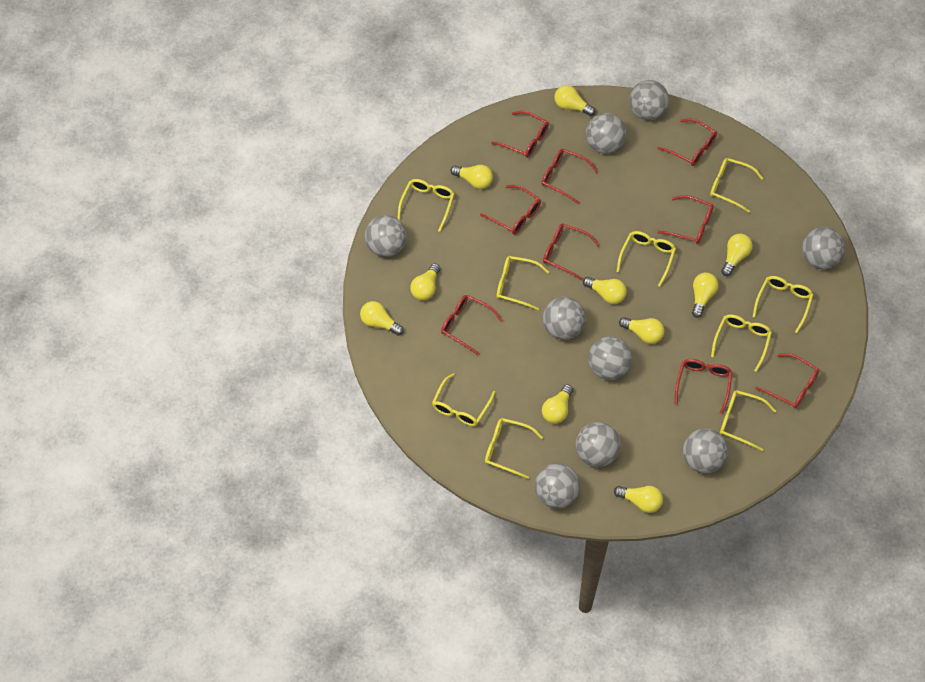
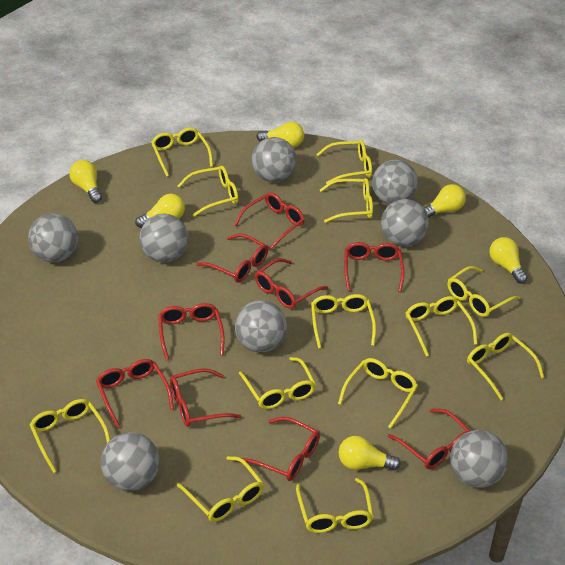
grey ball: [365,215,407,257] [535,463,580,509] [543,297,586,340] [576,422,621,467] [586,113,626,154] [588,336,632,380] [629,80,669,120] [683,428,728,473] [802,227,845,269] = 9 -> [28,213,78,262] [101,432,160,491] [139,214,189,262] [235,300,287,352] [251,137,296,182] [372,160,418,205] [381,199,429,247] [450,430,508,488] = 8
yellow glasses: [397,179,454,232] [432,373,496,426] [485,418,543,479] [496,256,549,310] [616,231,676,287] [710,158,764,213] [711,314,772,372] [720,390,776,451] [753,276,814,333] = 9 -> [30,399,110,473] [151,128,213,177] [177,456,264,522] [178,166,238,217] [239,357,316,409] [296,478,374,533] [311,294,376,348] [316,140,372,184] [320,178,373,223] [338,358,418,429] [406,296,477,356] [448,266,520,317] [467,333,544,400] = 13
yellow light bulb: [360,301,404,336] [410,263,440,301] [451,165,493,189] [542,384,573,424] [554,85,596,116] [583,277,627,304] [614,486,663,513] [619,317,664,344] [692,273,719,318] [721,234,753,276] = 10 -> [69,160,102,203] [135,194,185,228] [256,122,304,148] [339,436,401,471] [424,184,466,218] [489,237,528,284] = 6

